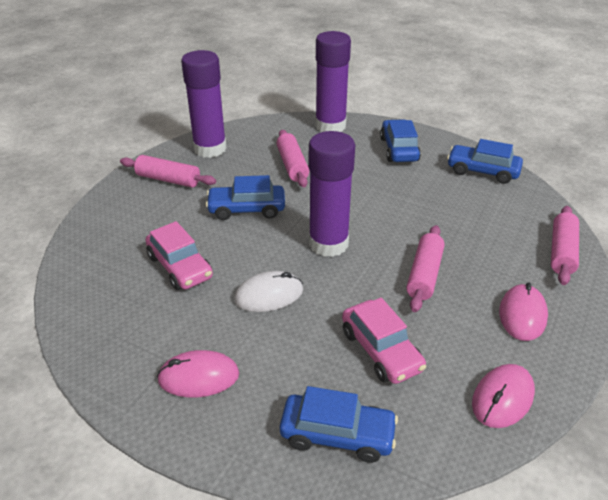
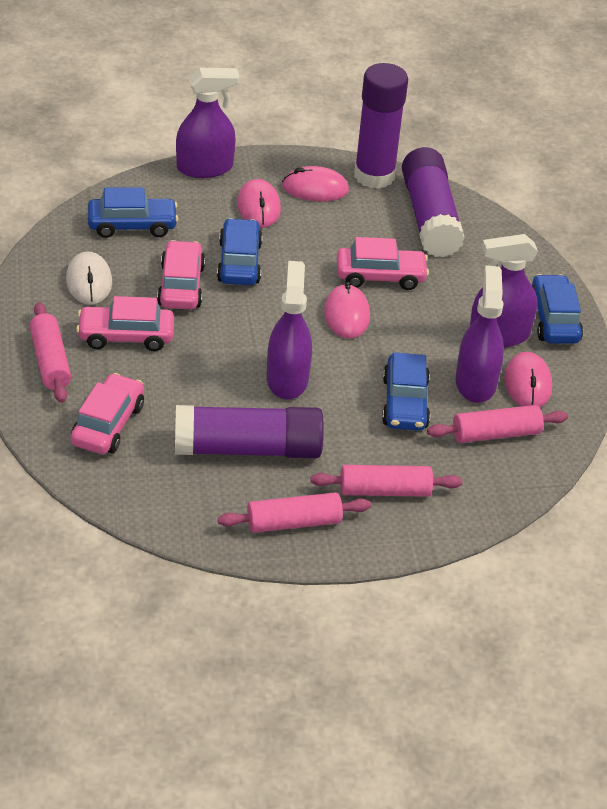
pink car: [145,221,213,290] [342,298,426,384] = 2 -> [71,373,144,454] [76,296,174,351] [157,240,205,309] [337,237,429,290] = 4
pink mouse: [157,350,239,397] [472,364,535,428] [499,283,548,341] = 3 -> [237,179,281,228] [282,166,349,202] [324,282,370,339] [505,352,552,407] = 4
purple spray bottle: none = 0 -> [176,68,240,178] [267,261,312,399] [455,265,504,403] [470,234,538,347] = 4

